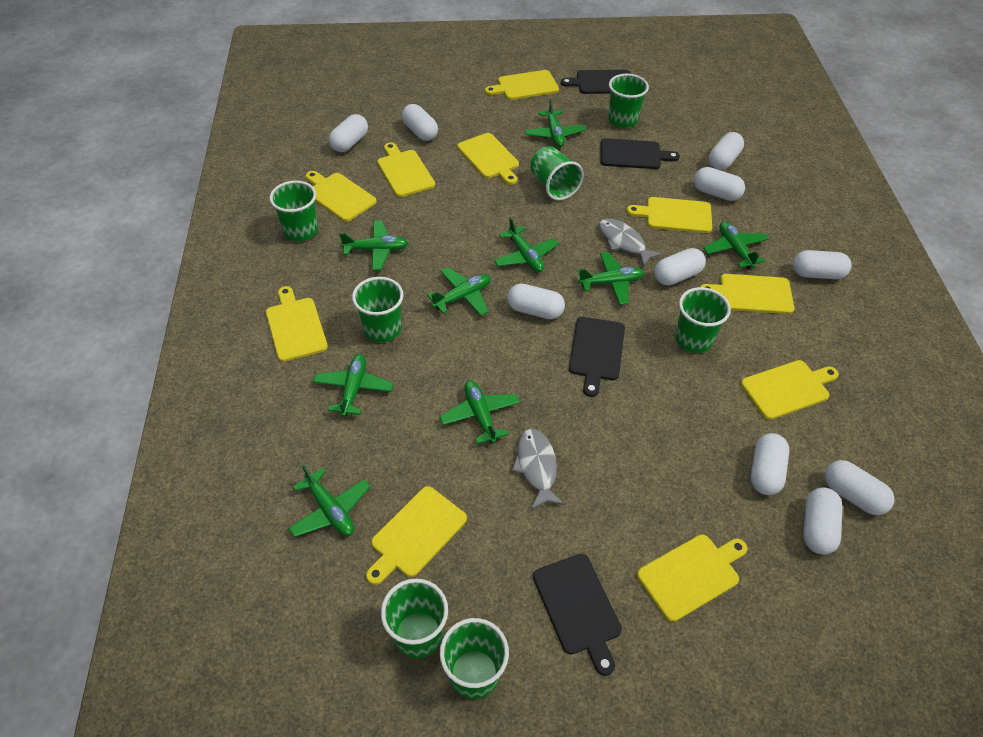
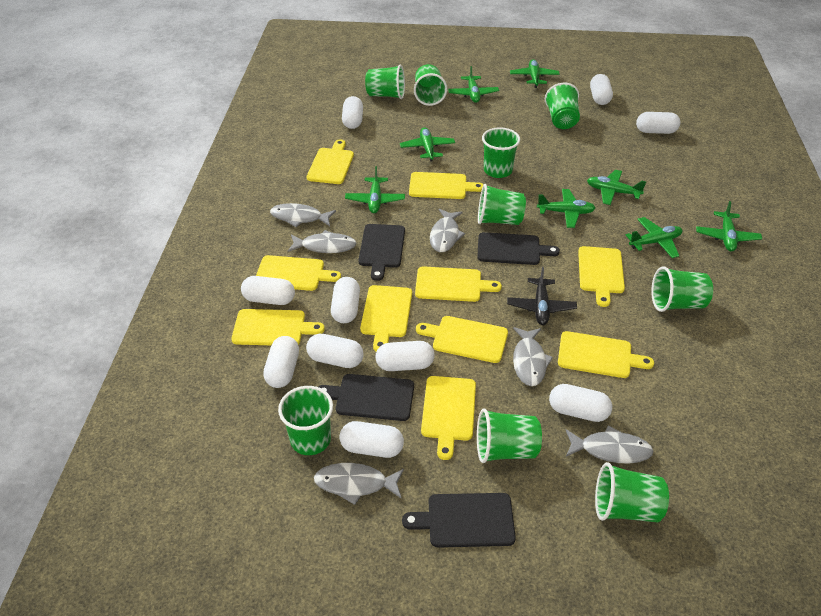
black plane: none = 0 -> [507,267,577,325] = 1
green cup: [270,181,318,241] [352,277,404,342] [381,578,448,658] [439,618,509,699] [530,146,584,201] [608,74,649,128] [675,287,731,353] = 7 -> [278,386,333,455] [365,65,405,99] [414,64,447,106] [477,408,542,463] [478,184,526,225] [482,127,520,178] [545,83,580,129] [595,462,669,522] [651,266,713,312] = 9
green plane: [288,465,371,537] [313,354,394,417] [339,221,408,271] [427,267,491,316] [440,380,520,444] [494,217,559,272] [525,99,586,147] [578,252,644,305] [703,221,769,269] = 9 -> [345,166,405,213] [400,127,455,162] [448,66,499,103] [510,59,560,88] [537,189,595,228] [587,170,646,205] [626,217,682,258] [696,201,762,252] = 8
grey fish: [512,428,565,509] [599,218,663,267] = 2 -> [270,203,336,227] [288,230,357,253] [314,463,404,505] [430,209,465,252] [513,327,553,386] [565,426,654,464] = 6

